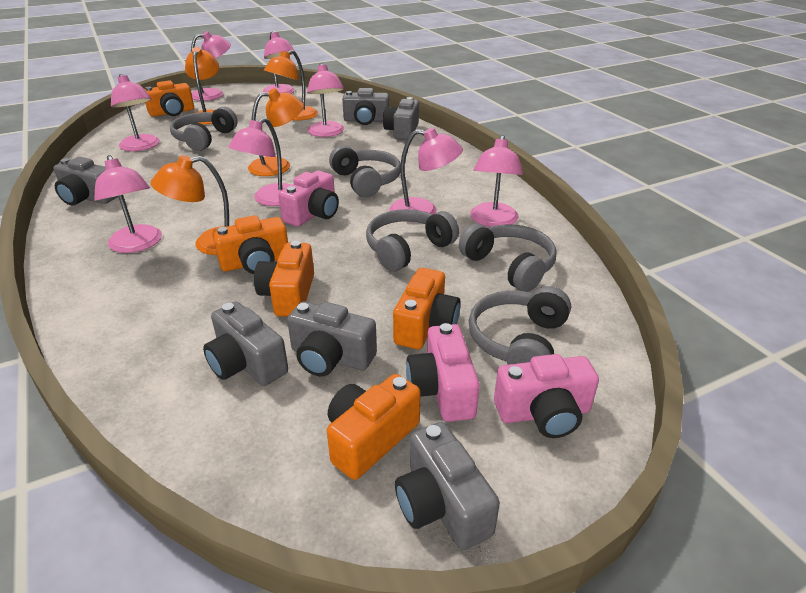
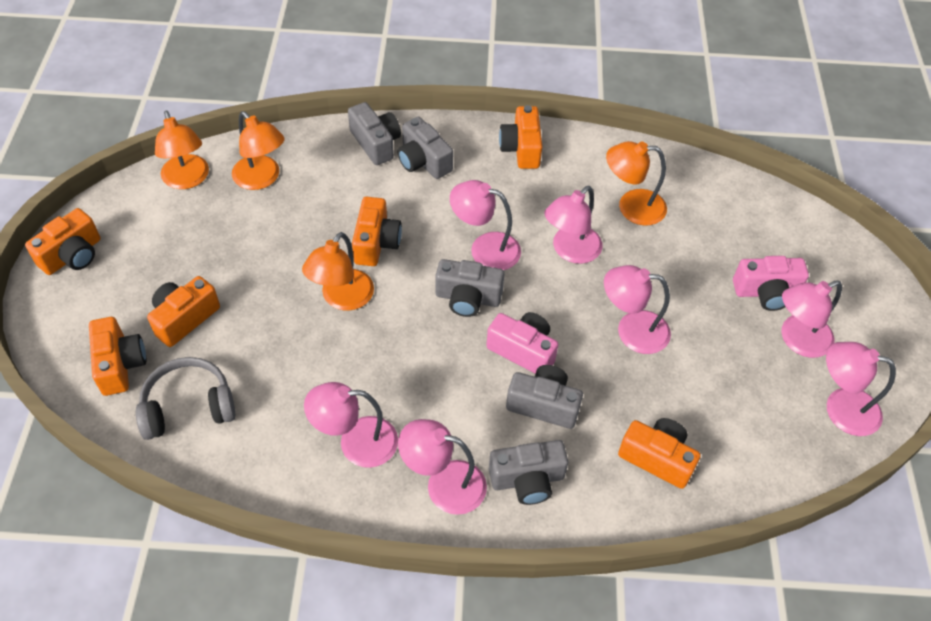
grey camera: [53,157,118,206] [203,301,288,386] [287,301,377,376] [342,88,389,125] [383,97,419,140] [395,422,500,550] = 6 -> [348,102,401,165] [398,117,453,179] [435,259,505,317] [488,440,568,505] [506,365,583,429] = 5
grey headphones: [170,107,238,151] [329,145,401,197] [366,209,459,272] [459,224,557,292] [469,286,571,365] = 5 -> [136,357,235,440] = 1
orange camera: [145,80,194,117] [212,215,288,274] [254,241,314,316] [327,374,421,480] [393,268,461,349] = 5 -> [25,208,101,275] [89,317,146,396] [147,276,220,347] [352,197,402,266] [499,105,543,169] [618,418,701,489] = 6
pink camera: [279,171,339,227] [406,323,480,422] [494,354,599,438] = 3 -> [486,312,559,374] [733,256,809,311] = 2
pink lamp: [94,155,162,253] [111,74,160,151] [191,31,231,101] [228,117,291,206] [263,32,295,94] [307,63,344,137] [389,128,463,222] [470,135,523,227] = 8 -> [304,382,398,468] [398,419,487,515] [450,180,521,270] [544,186,602,264] [604,265,671,354] [781,281,842,358] [826,342,896,436] = 7

